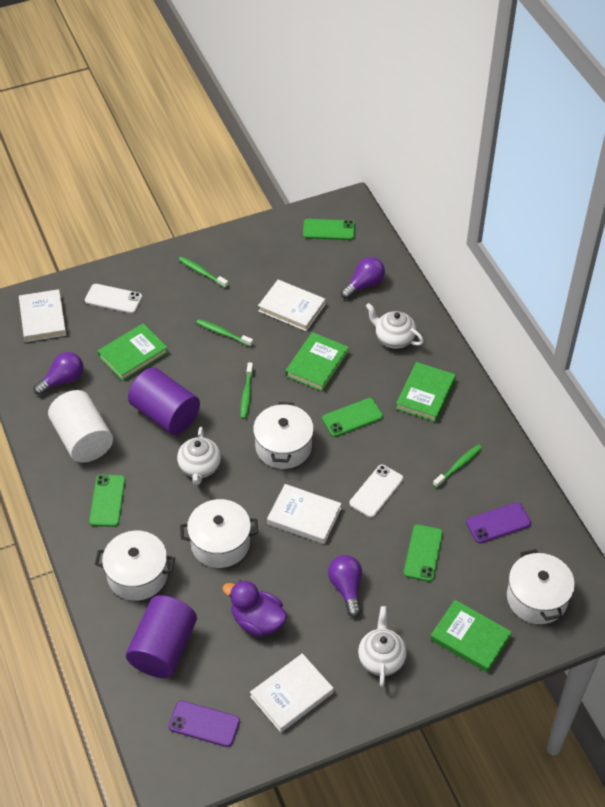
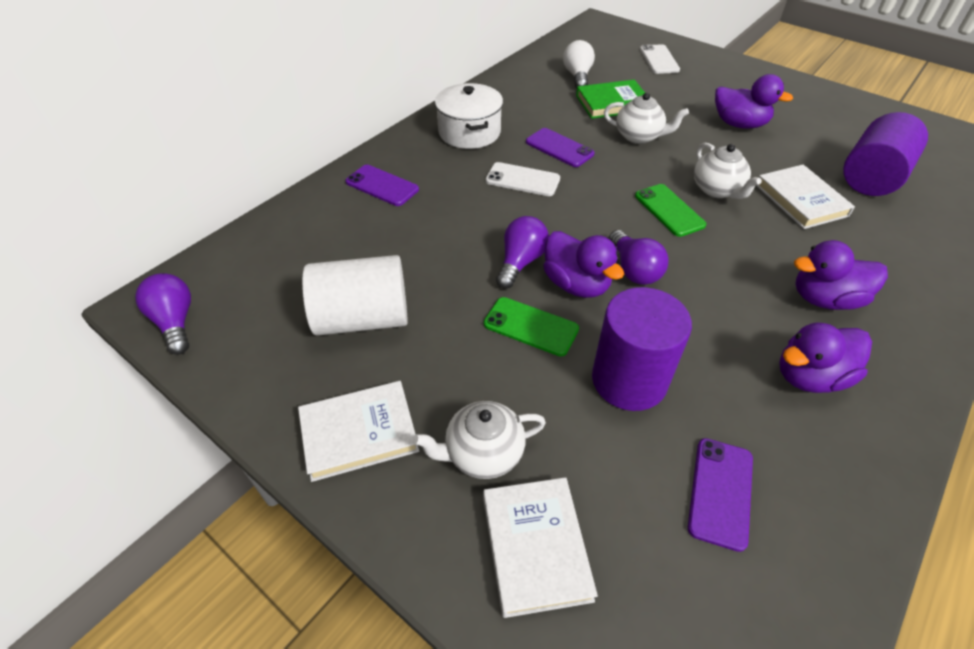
green book: [98,323,168,381] [285,332,349,392] [396,362,456,422] [430,600,512,673] = 4 -> [576,80,645,119] = 1
green phone: [89,475,125,527] [303,219,355,240] [322,398,383,437] [404,524,443,582] = 4 -> [484,297,579,356] [635,184,706,237] = 2
green toothbrush: [179,256,228,288] [196,319,253,347] [241,362,253,419] [433,444,482,488] = 4 -> none = 0
purple duck: [222,580,287,637] = 1 -> [543,231,624,298] [715,74,793,129] [779,323,872,393] [794,240,888,310] = 4
purple phone: [168,701,240,747] [466,502,531,543] = 2 -> [345,165,419,206] [526,128,594,167] [688,438,753,552] = 3
white book: [19,289,66,342] [250,653,334,732] [258,280,326,331] [267,484,342,544] = 4 -> [298,381,419,482] [483,477,598,618] [756,165,855,229] = 3
white light bulb: none = 0 -> [563,40,595,88] = 1
white pot: [95,531,175,601] [180,499,258,568] [253,402,314,469] [507,549,575,624] = 4 -> [435,83,503,149] = 1

